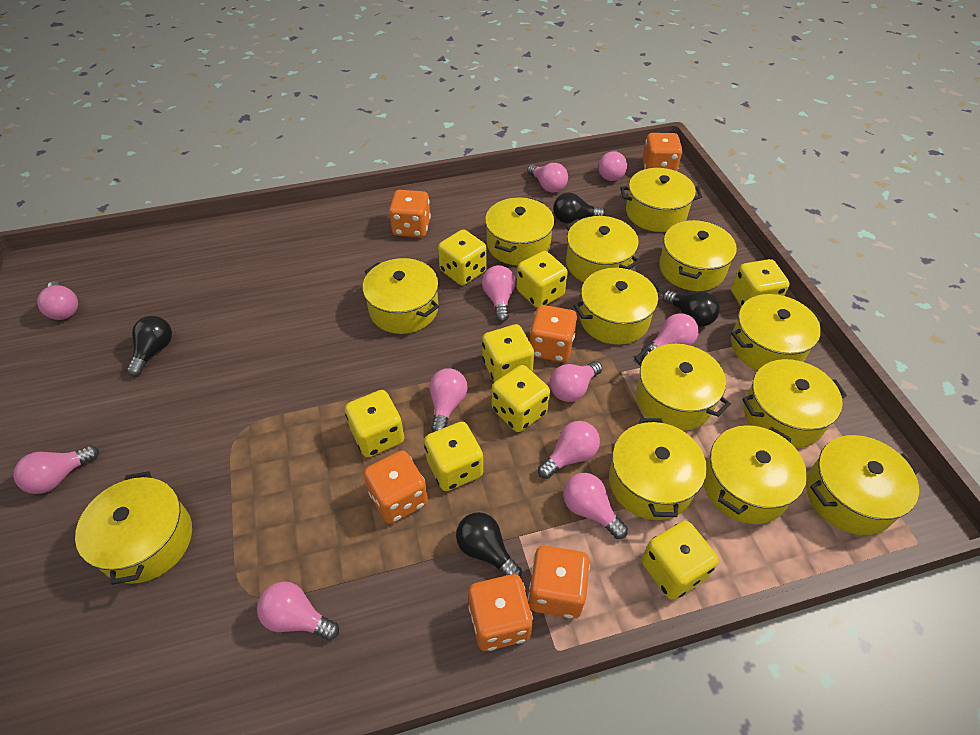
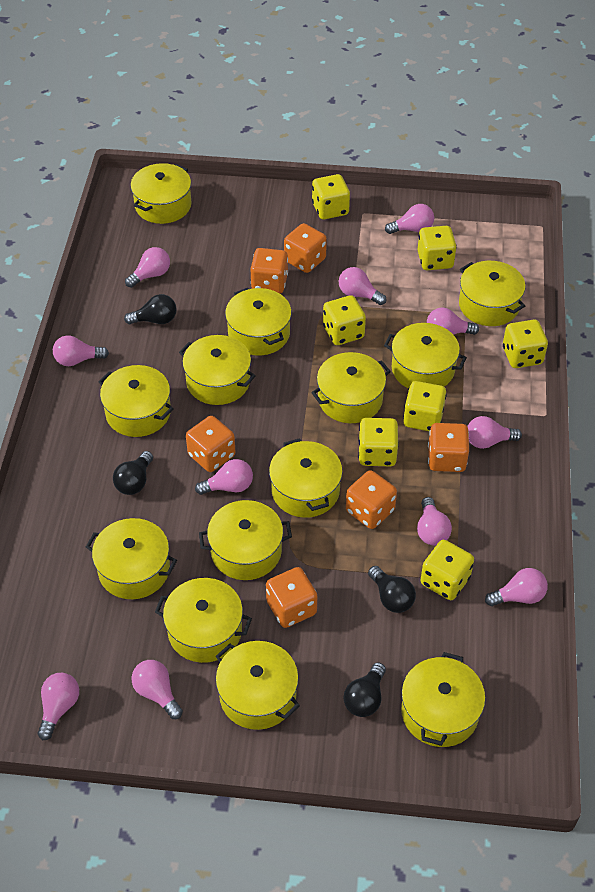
yellow dice: [345,390,404,457] [424,422,483,491] [438,229,487,285] [482,324,534,382] [492,365,550,432] [517,251,568,308] [642,521,719,600] [731,259,789,306] = 8 -> [312,174,350,219] [323,295,366,345] [358,418,399,466] [403,381,447,431] [417,226,457,270] [421,540,474,600] [503,320,548,368] = 7

